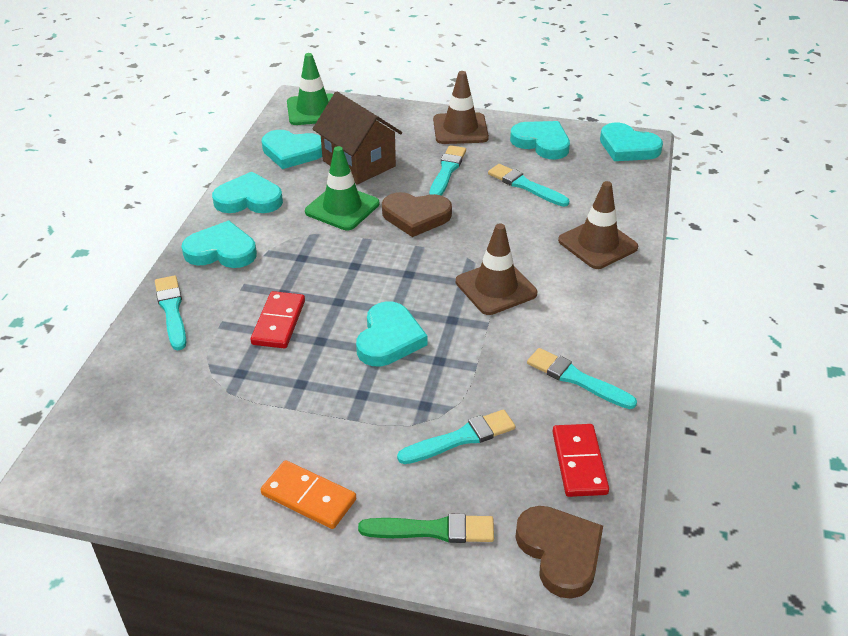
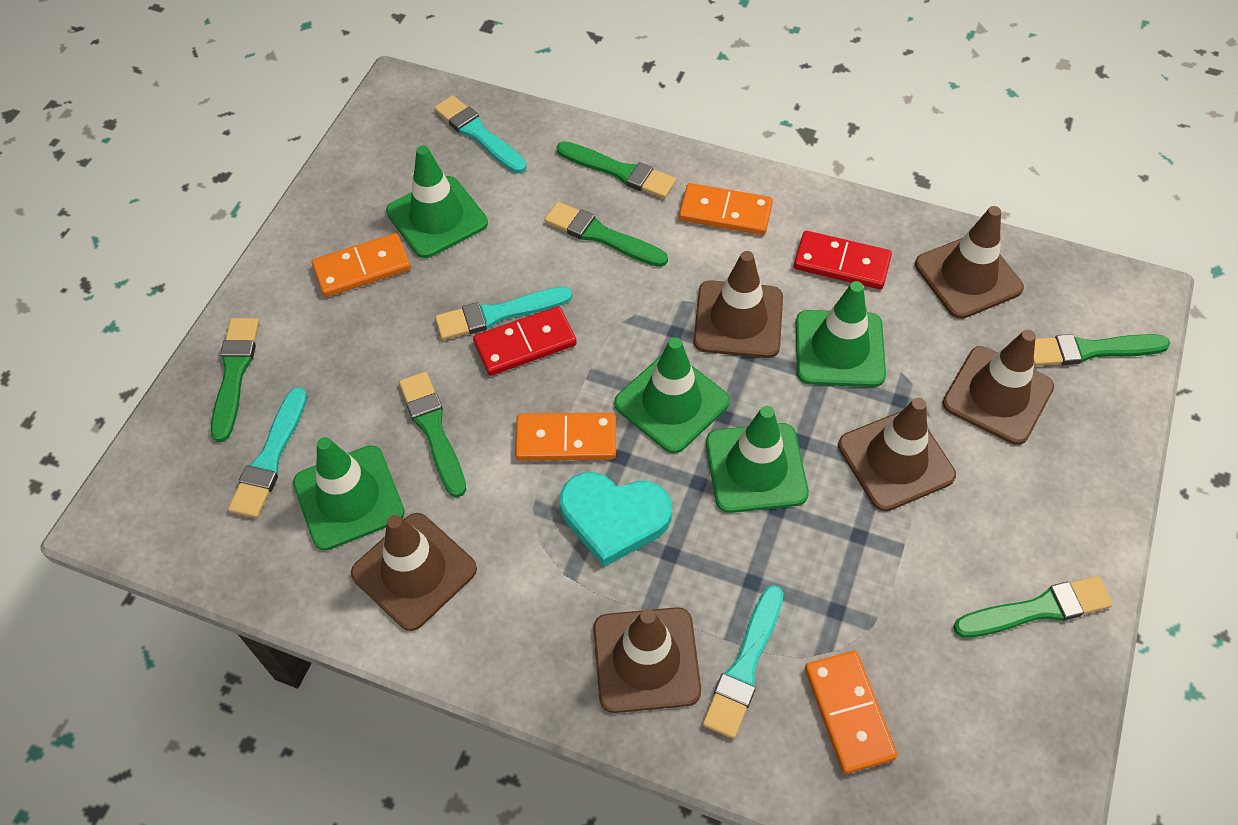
brown heart: [382,192,452,237] [515,506,603,599] = 2 -> none = 0
brown house: [313,92,402,185] = 1 -> none = 0
brown traffic cone: [433,71,489,144] [456,223,537,315] [558,181,638,269] = 3 -> [351,513,477,631] [593,607,701,713] [694,251,783,358] [838,398,956,511] [915,206,1024,319] [942,330,1054,445] = 6
green brush: [358,513,494,543] = 1 -> [211,318,259,442] [399,372,466,498] [544,202,668,267] [557,141,676,199] [953,576,1113,638] [1034,334,1170,366] = 6
green traffic cone: [287,53,333,125] [305,146,379,230] = 2 -> [293,437,405,551] [386,146,488,258] [614,337,730,453] [706,406,809,513] [796,281,886,387] = 5
orange domino: [261,460,356,529] = 1 -> [312,233,411,297] [515,412,616,461] [679,183,773,235] [805,651,898,774] = 4
turquoise brush: [155,276,186,350] [397,410,515,464] [429,145,466,196] [488,164,569,207] [527,348,637,409] = 5 -> [228,387,307,518] [434,95,527,173] [435,287,572,340] [703,585,784,739] = 4
turquoise heart: [182,221,257,268] [212,172,283,213] [261,130,322,169] [356,301,427,366] [510,121,570,159] [600,123,663,161] = 6 -> [560,472,672,567] = 1

